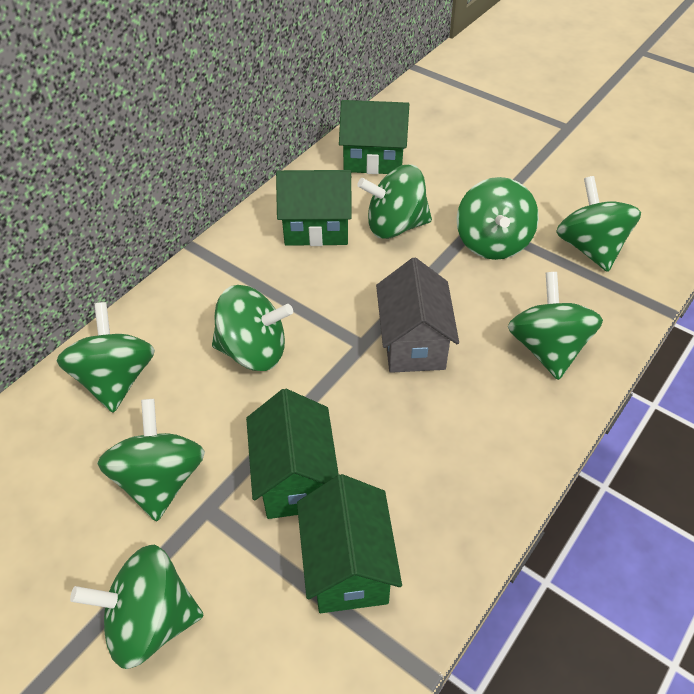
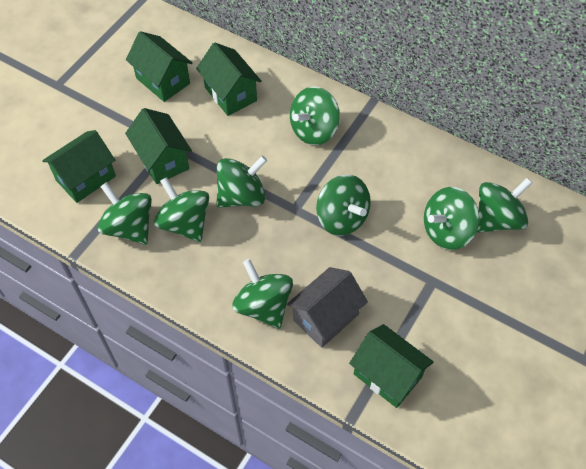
green house: [246,389,339,519] [276,170,352,246] [297,474,402,613] [339,100,409,174] = 4 -> [42,130,116,203] [125,108,192,184] [126,31,192,102] [196,43,262,116] [349,324,434,408] = 5

